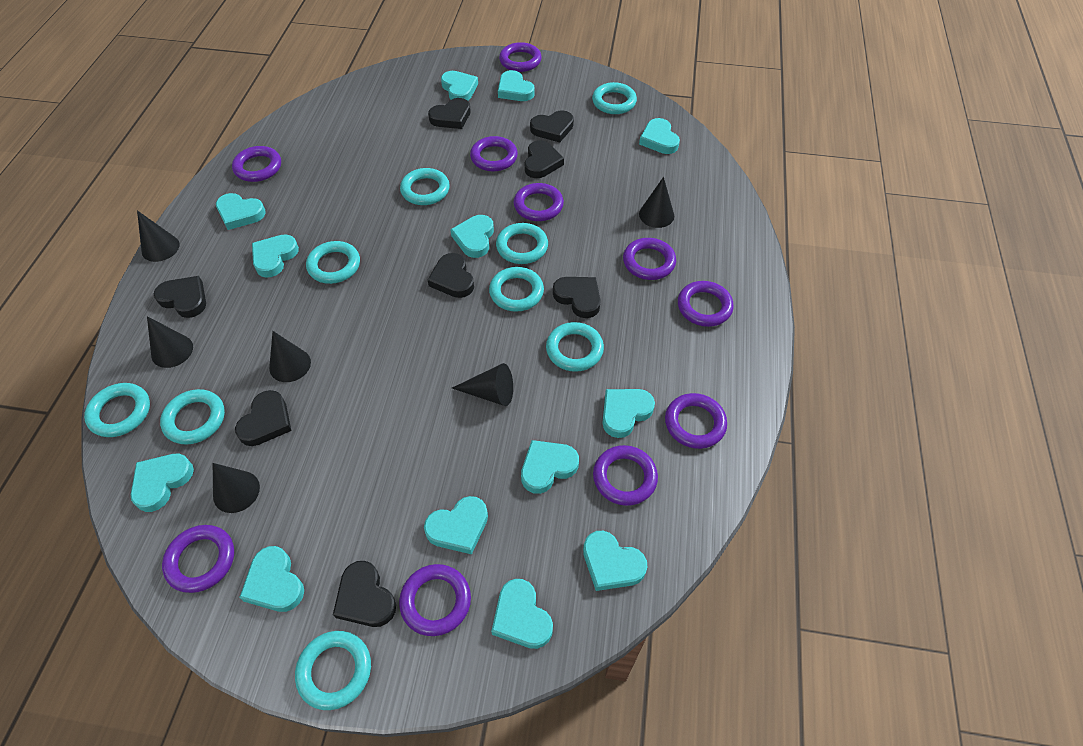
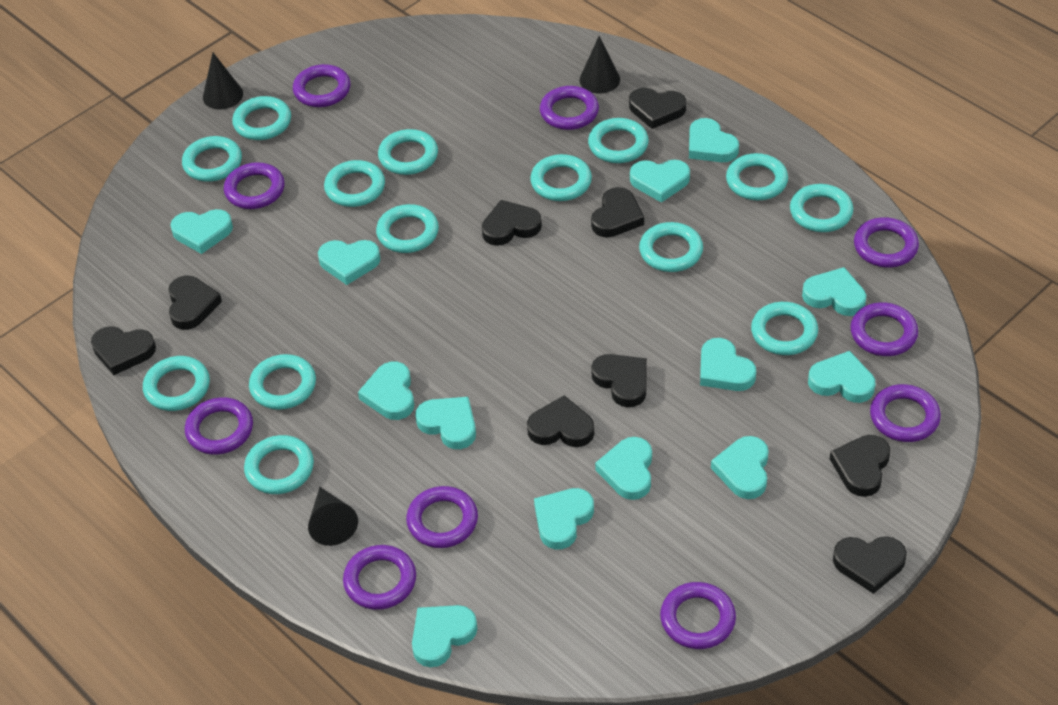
black cone: [137,210,180,262] [147,316,193,368] [213,463,260,513] [269,331,311,382] [452,363,513,406] [639,177,674,228] = 6 -> [203,53,243,109] [308,487,358,546] [579,36,620,94] = 3
black heart: [154,276,206,318] [235,390,291,446] [333,561,396,627] [428,98,471,129] [428,253,474,298] [525,140,564,178] [530,110,574,142] [553,277,601,318] = 8 -> [91,326,156,375] [168,276,222,330] [482,200,542,246] [527,395,594,447] [591,187,644,238] [591,354,647,407] [629,88,686,129] [830,435,890,497] [833,536,907,594] = 9
turquoise ring: [84,383,150,437] [160,389,225,445] [295,631,371,710] [306,241,360,284] [400,168,450,205] [489,267,544,312] [496,223,548,264] [546,322,604,372] [592,82,637,114] = 9 -> [143,356,210,411] [182,136,242,182] [232,96,291,140] [244,435,314,494] [249,354,316,410] [324,160,385,207] [376,204,439,253] [378,129,438,175] [530,154,592,201] [588,118,649,163] [639,222,703,272] [726,153,788,200] [751,302,818,355] [790,184,853,232] = 14

